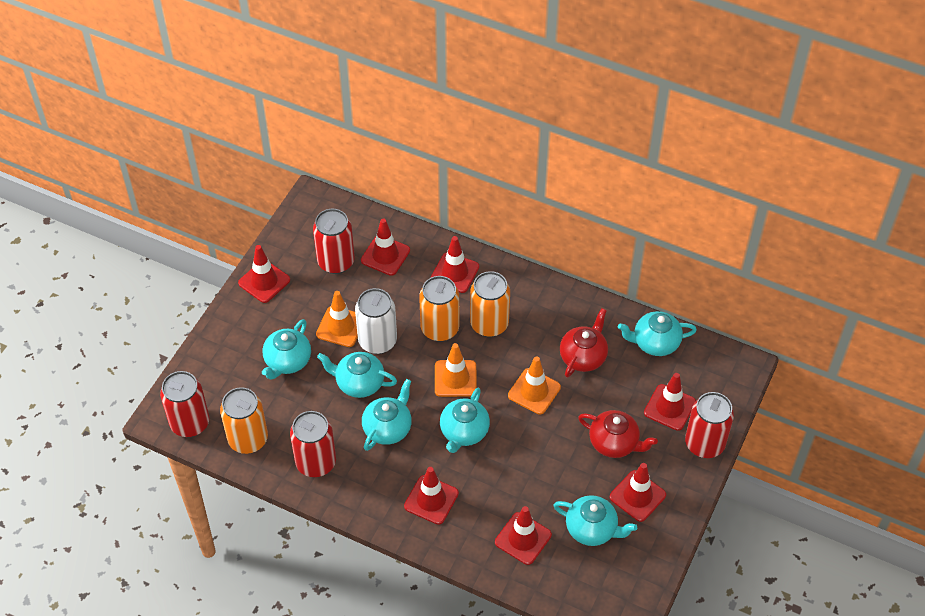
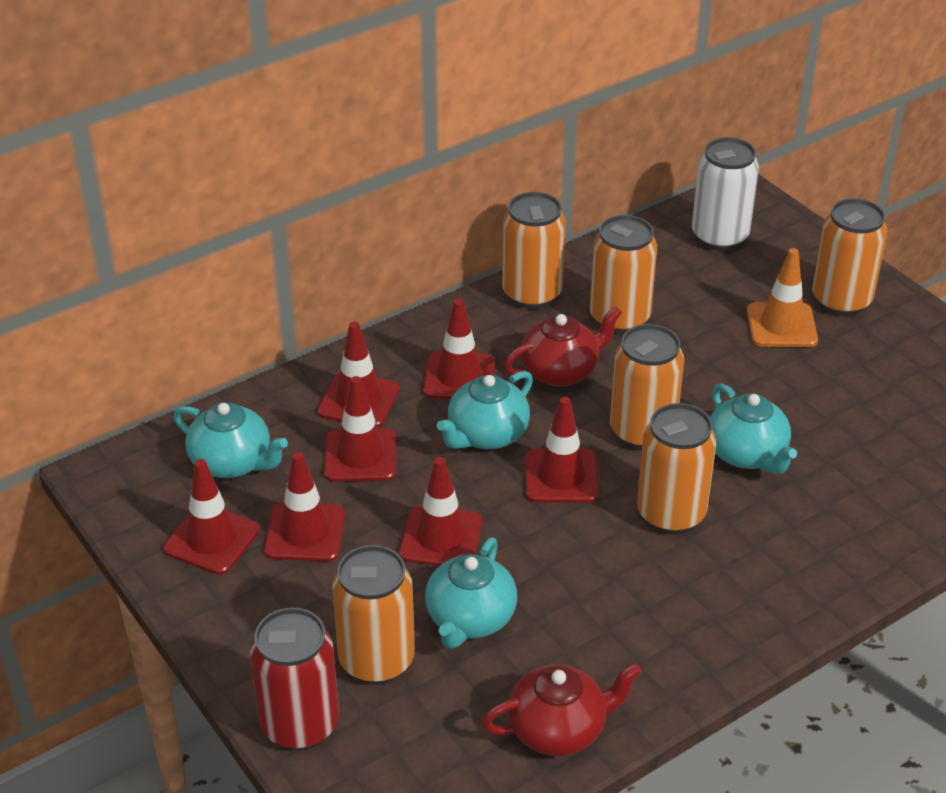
orange can: [220,387,268,454] [419,276,459,342] [470,271,510,337] = 3 -> [332,545,415,685] [502,192,566,309] [590,215,657,334] [610,324,684,450] [637,403,716,534] [812,198,887,316] = 6
orange traffic cone: [316,291,358,347] [435,343,477,397] [508,356,561,415] = 3 -> [747,248,818,347] = 1
red can: [160,371,209,437] [290,411,336,477] [313,209,355,274] [685,392,734,458] = 4 -> [250,608,339,751] = 1
turquoise teapot: [262,319,311,380] [317,352,397,398] [362,379,412,451] [440,388,490,453] [553,495,637,546] [618,311,697,356] = 6 -> [174,402,288,478] [425,537,517,649] [437,371,533,449] [710,383,797,474] = 4

